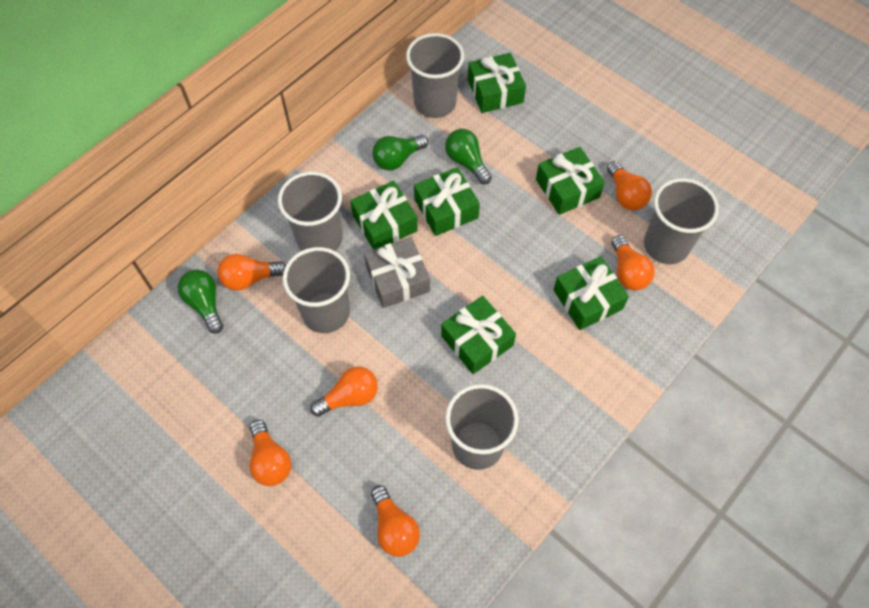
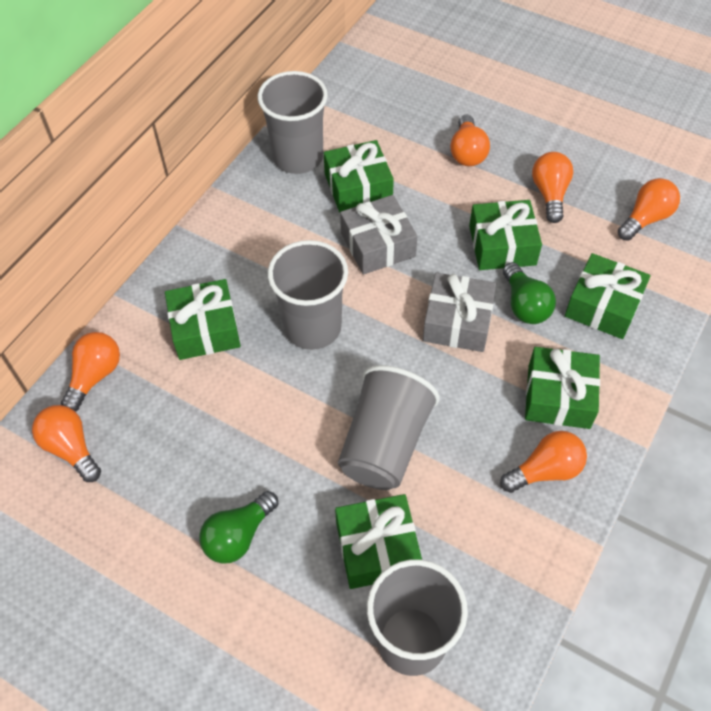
green light bulb: [178,270,223,334] [372,135,428,170] [445,129,492,184] = 3 -> [199,491,278,564] [503,262,556,324] = 2
grey cup: [278,172,342,251] [283,247,350,333] [406,33,464,118] [445,384,519,470] [644,178,719,264] = 5 -> [258,71,328,174] [268,240,348,350] [338,365,440,490] [367,559,468,676] = 4
grey gift: [364,237,430,308] = 1 -> [340,195,417,275] [423,273,496,352] = 2

